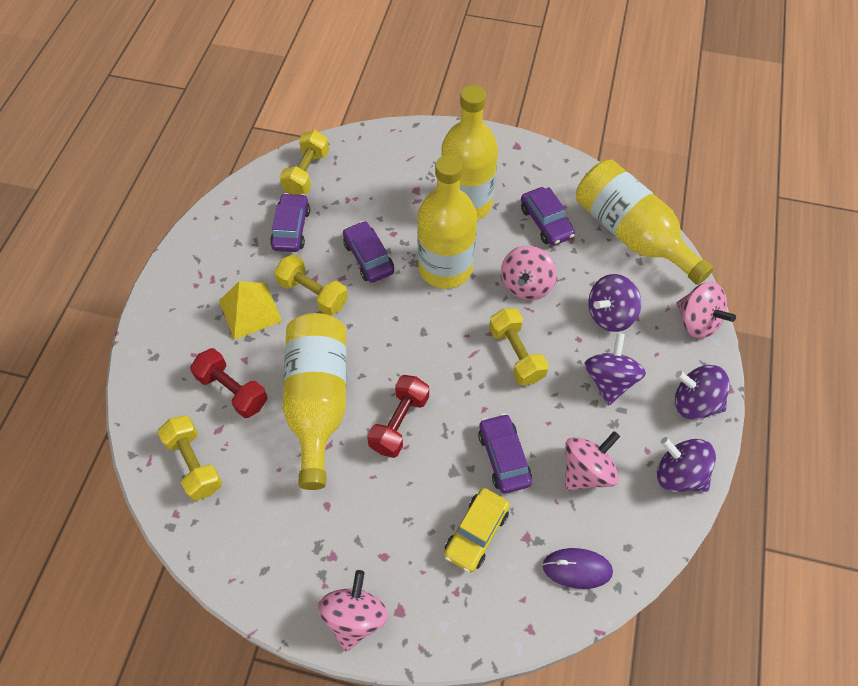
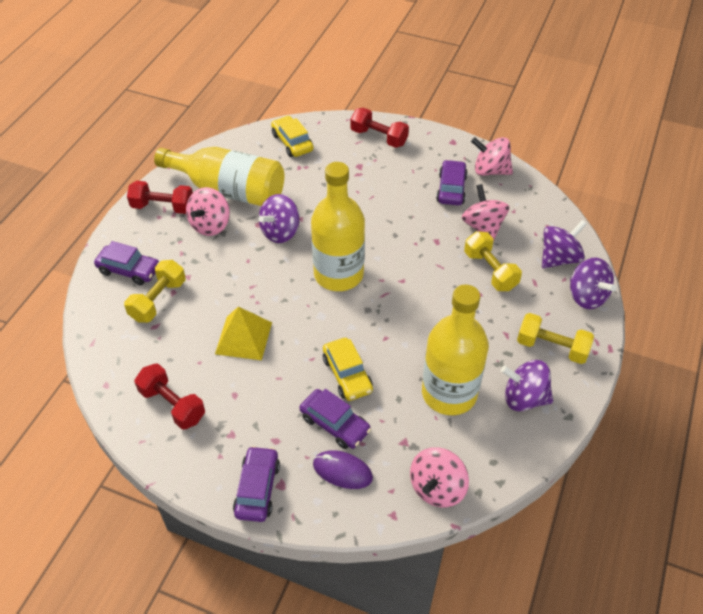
red dumbbell: [190,348,268,418] [367,375,429,458] = 2 -> [127,181,193,214] [134,363,205,430] [351,108,409,148] = 3
yellow bottle: [282,313,347,490] [417,155,477,289] [441,85,498,220] [576,160,714,285] = 4 -> [154,147,284,206] [311,162,365,291] [422,284,489,415] = 3
yellow car: [444,488,510,572] = 1 -> [271,116,313,157] [323,338,373,401] = 2
yellow dumbbell: [157,415,222,501] [274,255,348,316] [279,130,329,195] [489,308,549,386] = 4 -> [124,260,186,323] [464,231,522,291] [517,313,594,364] = 3

